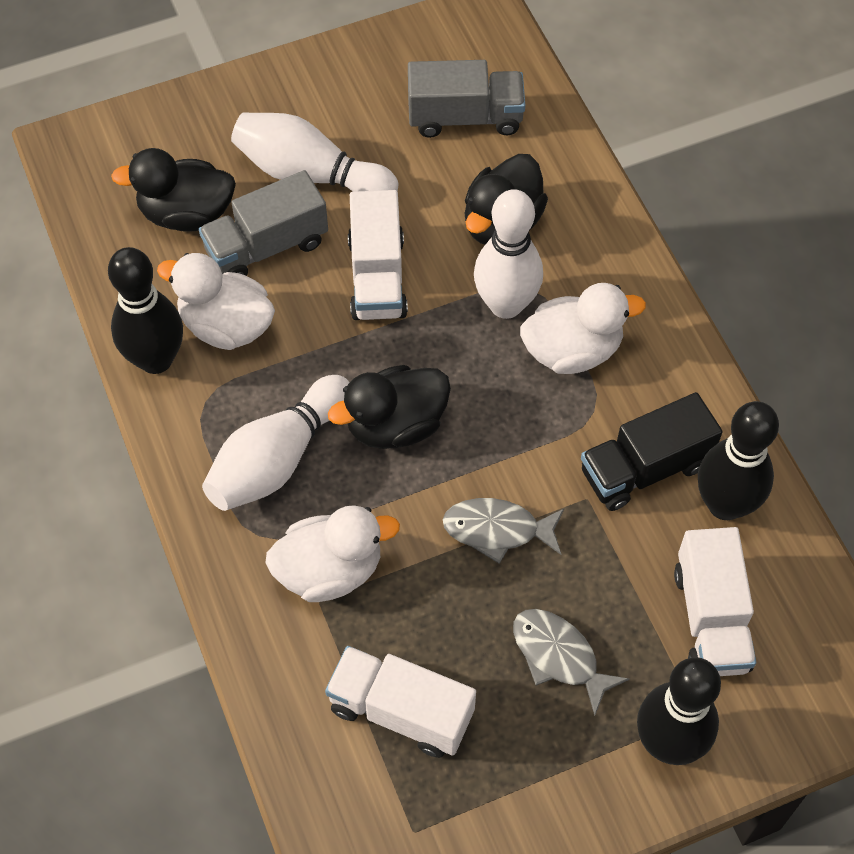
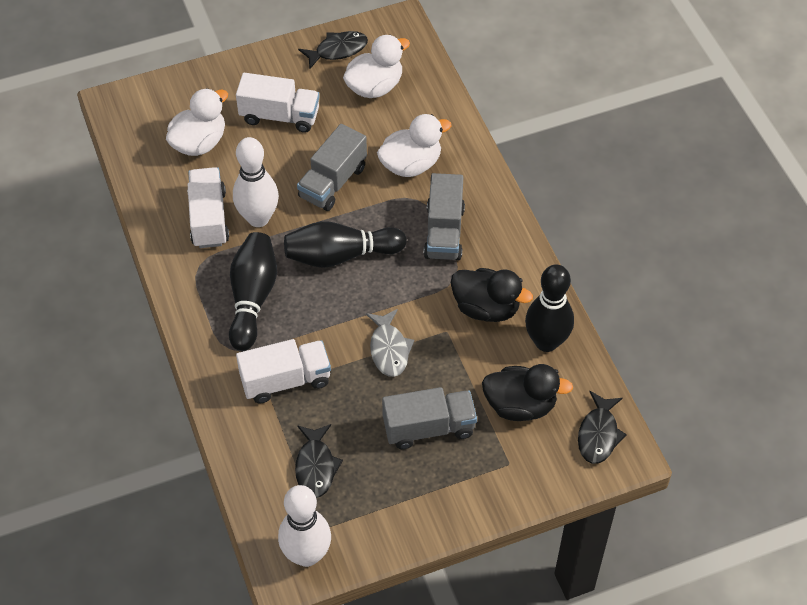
black duck: [111,148,236,232] [328,365,451,449] [464,154,548,245] = 3 -> [451,268,533,322] [482,364,573,421] = 2
black fish: none = 0 -> [295,424,343,498] [298,31,368,70] [578,391,627,464] = 3
black truck: [581,392,723,511] = 1 -> none = 0
grey fish: [443,498,564,564] [513,609,629,716] = 2 -> [366,309,414,377] = 1
grey truck: [199,170,328,276] [408,60,525,138] = 2 -> [297,124,367,211] [382,387,477,449] [424,173,465,261] = 3
white bowling pin: [202,375,350,511] [231,113,398,192] [474,189,543,319] = 3 -> [233,137,279,227] [278,485,331,567] = 2

